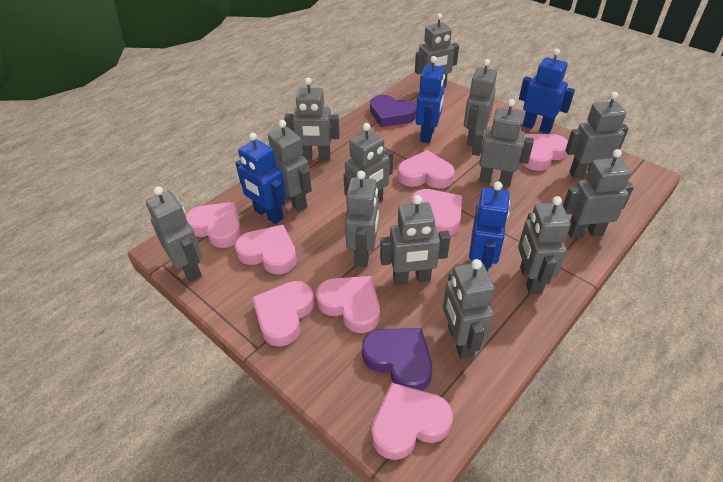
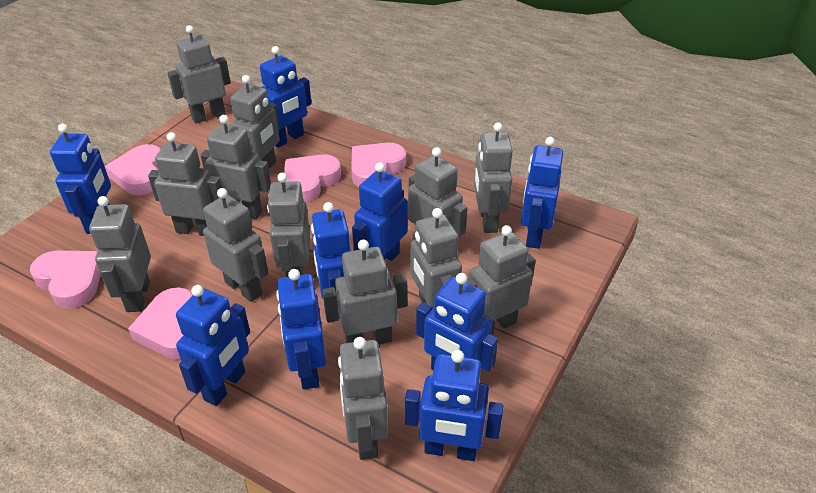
blue robot: [236,132,286,224] [416,56,445,143] [469,181,510,272] [519,49,575,134] = 4 -> [50,124,111,234] [176,285,250,406] [260,46,311,148] [276,269,326,390] [311,202,351,318] [352,162,408,261] [405,350,504,461] [416,273,498,372] [521,137,563,249] = 9
pink heart: [186,202,242,248] [235,225,297,274] [252,281,314,346] [316,276,380,333] [371,383,453,460] [398,150,455,188] [411,189,462,236] [521,134,568,171] = 8 -> [30,251,101,309] [105,144,161,195] [128,287,193,359] [284,154,341,202] [351,143,406,187] = 5
purple heart: [362,328,432,391] [370,95,416,127] = 2 -> none = 0

